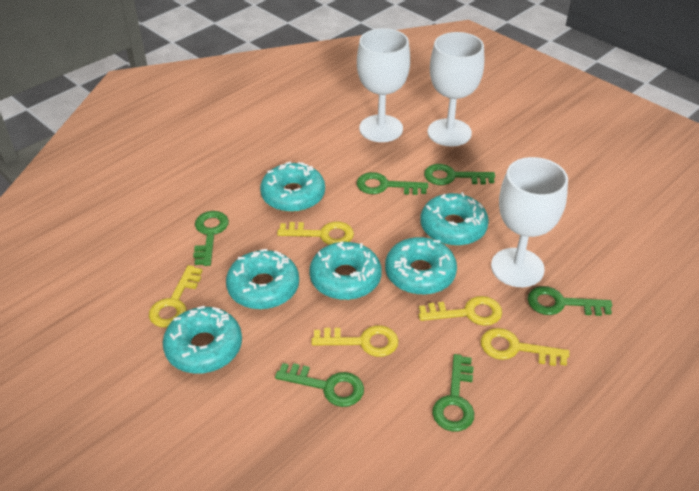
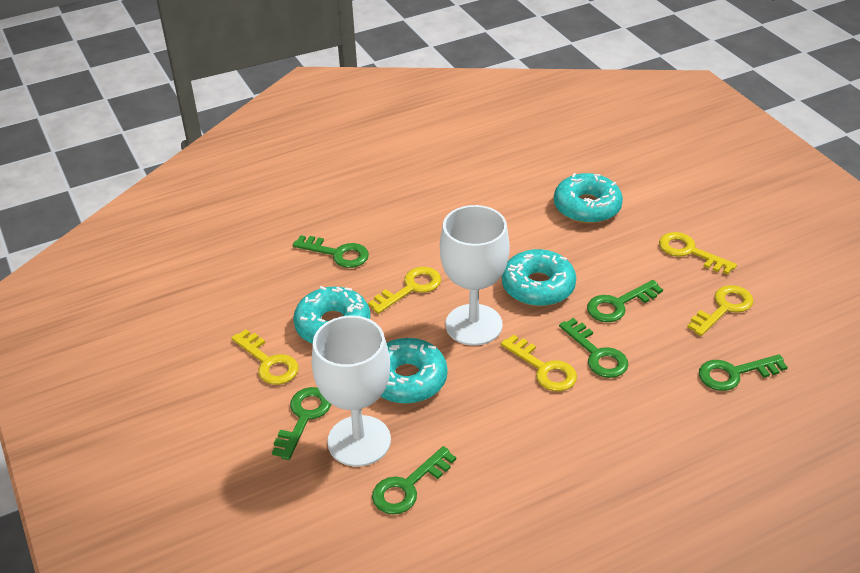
turquoise donut: [163,306,242,374] [226,249,299,309] [260,161,325,212] [309,242,382,300] [385,237,457,295] [420,192,489,246] = 6 -> [293,286,370,344] [381,338,447,404] [502,249,576,306] [554,173,623,224] = 4
white goblet: [357,28,410,142] [427,32,484,147] [491,157,568,287] = 3 -> [312,316,391,467] [440,205,510,346] = 2

